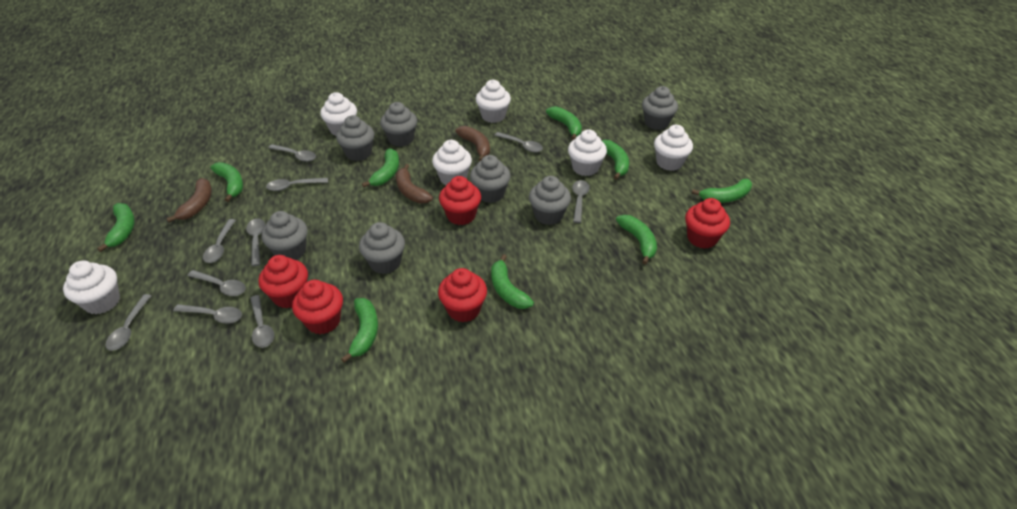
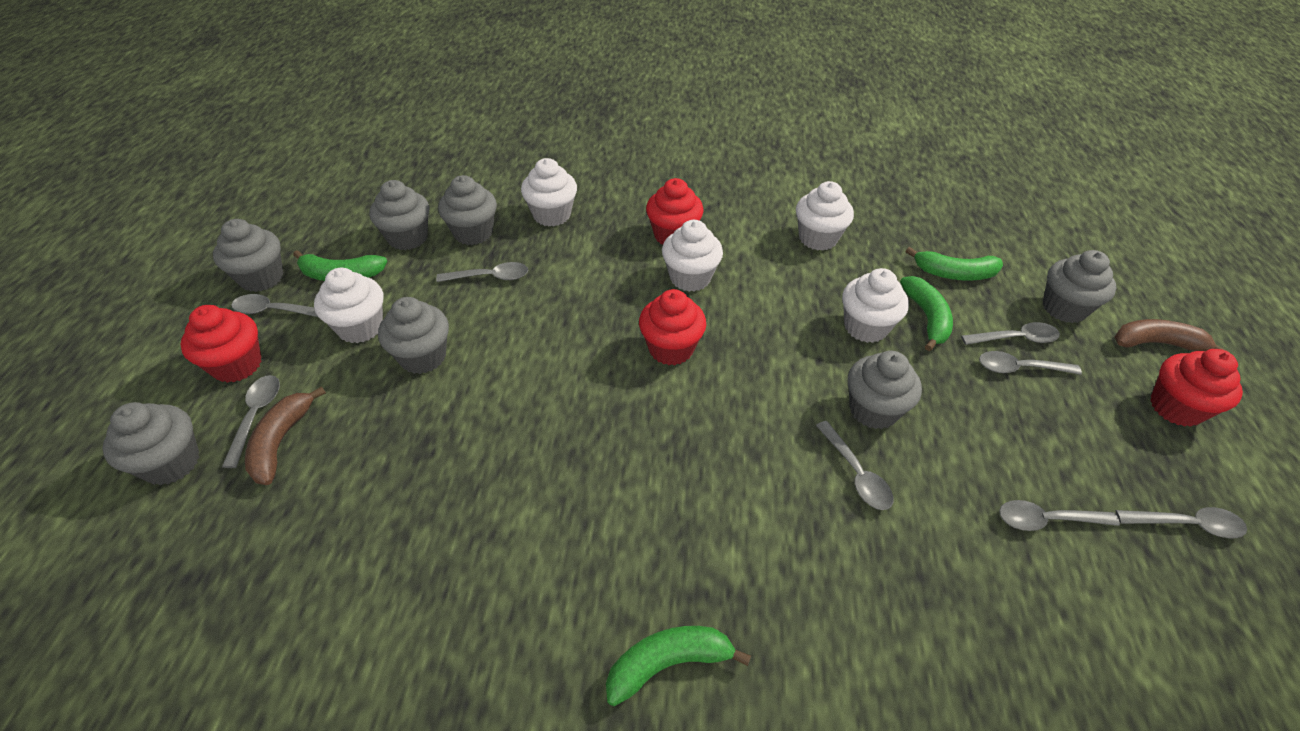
brown banana: [166,178,212,222] [396,164,433,203] [455,126,490,161] = 3 -> [245,386,326,485] [1115,319,1229,352] = 2
green banana: [97,203,135,252] [211,162,243,202] [341,298,378,363] [362,148,399,187] [491,254,534,309] [546,106,582,140] [602,140,629,180] [616,215,657,265] [692,179,752,203] = 9 -> [293,250,387,281] [606,626,751,706] [900,276,953,351] [906,247,1003,281] = 4
grey spoon: [106,294,152,351] [173,304,242,324] [187,270,246,296] [203,219,236,263] [246,218,266,266] [250,295,274,348] [266,178,328,191] [268,144,316,162] [494,132,543,152] [572,180,590,223] = 10 -> [222,375,280,468] [231,294,318,317] [436,262,528,282] [816,421,893,510] [961,322,1060,345] [979,351,1082,375] [999,500,1120,531] [1116,507,1247,538] = 8
red cupcake: [259,255,308,308] [292,280,343,335] [438,268,487,322] [439,176,481,225] [685,198,730,249] = 5 -> [180,305,262,383] [639,289,706,365] [646,178,704,244] [1150,349,1243,427] = 4
white cupcake: [63,261,120,314] [320,92,357,136] [432,140,472,185] [476,79,511,123] [568,130,607,176] [654,125,693,171] = 6 -> [314,268,383,343] [521,158,577,226] [662,220,723,292] [796,181,854,251] [842,268,909,343] = 5

